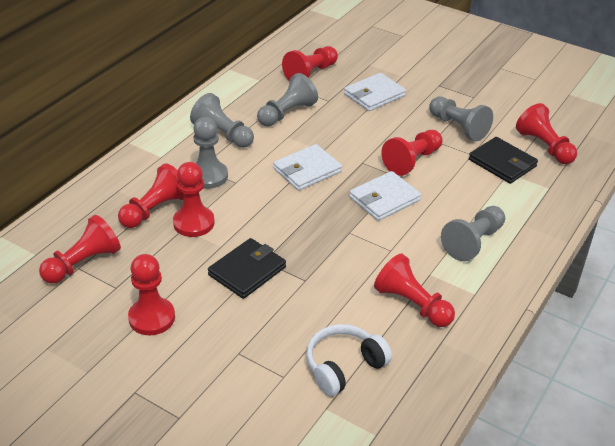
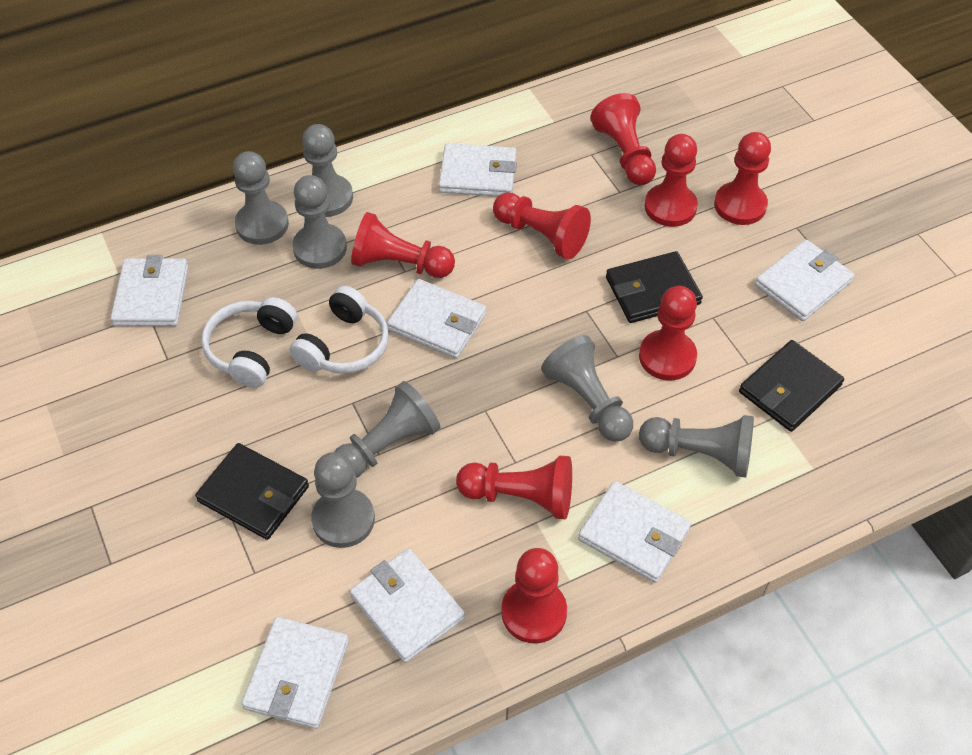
black wallet: [208,238,286,299] [469,137,538,184] = 2 -> [195,443,309,540] [606,251,703,323] [739,340,844,432] = 3
grey pawn: [190,93,254,148] [193,117,228,189] [257,73,318,127] [429,96,493,141] [441,206,505,261] = 5 -> [233,151,289,245] [292,175,347,269] [302,124,353,217] [311,452,375,548] [334,381,441,478] [541,335,633,442] [639,415,754,478] = 7
white headphones: [306,324,392,396] = 1 -> [201,297,297,388] [289,286,389,374] = 2
white wallet: [273,144,342,191] [344,73,406,111] [349,171,421,221] = 3 -> [110,255,188,326] [241,617,349,729] [350,548,465,663] [387,279,487,358] [439,143,517,197] [578,481,692,583] [755,240,854,321] = 7

